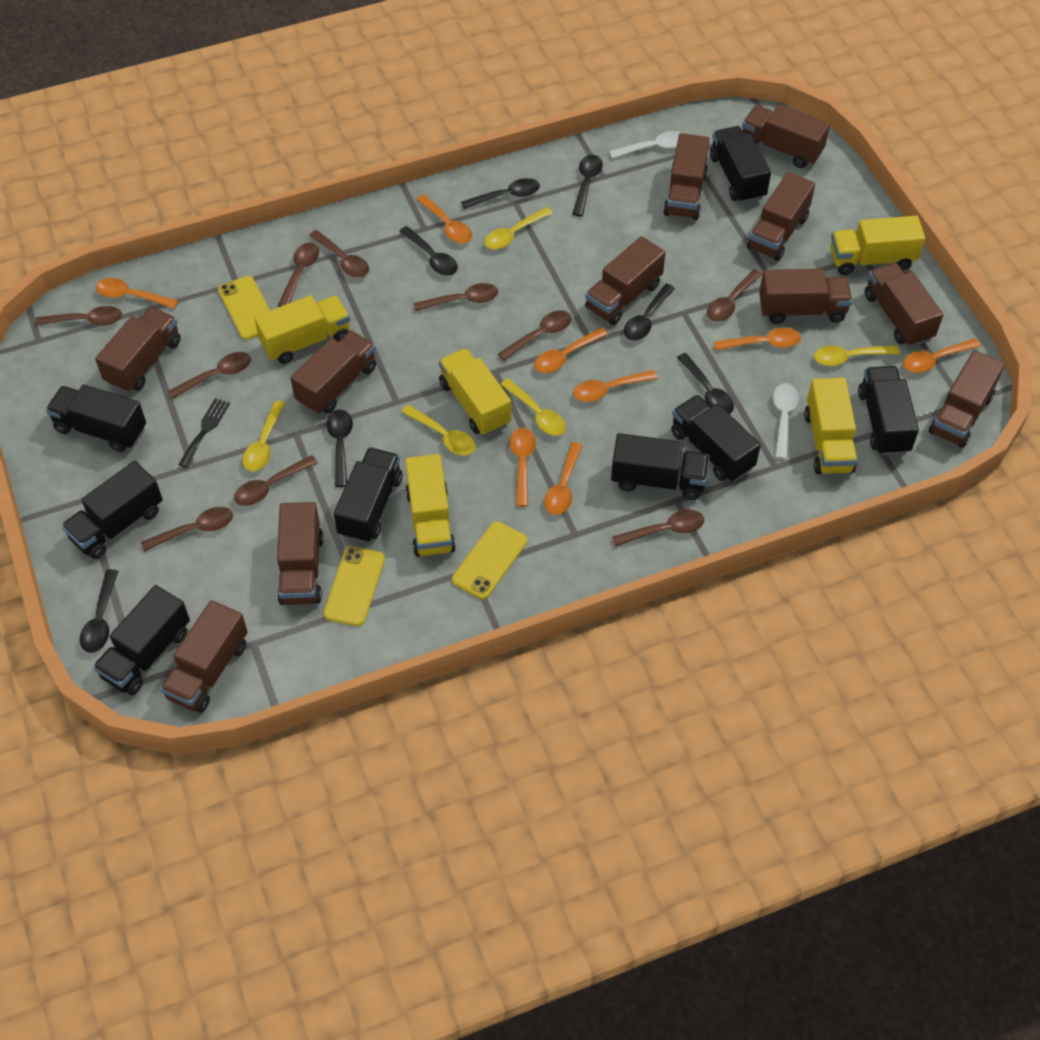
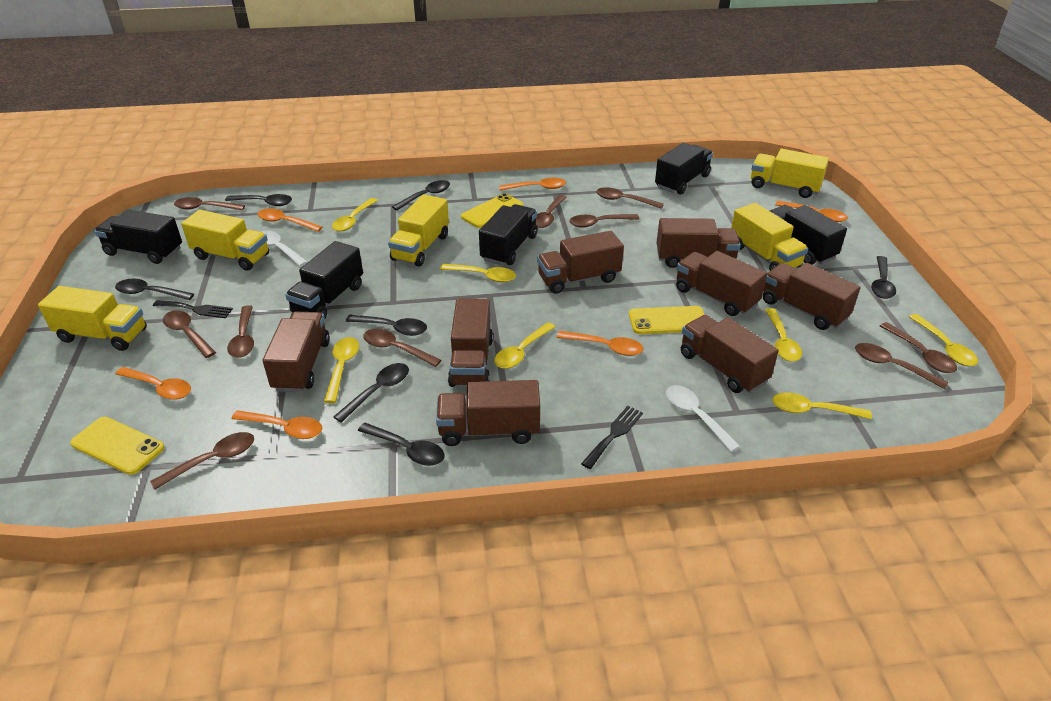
black fork: [178,398,230,468] = 1 -> [153,300,233,318] [581,406,643,469] = 2
black truck: [46,384,146,452] [61,461,163,559] [93,585,190,695] [334,447,403,543] [611,433,710,500] [671,395,761,482] [710,126,771,203] [858,366,919,455] = 8 -> [94,210,182,264] [285,241,363,318] [479,204,538,265] [655,143,713,195] [770,205,847,265] = 5
brown truck: [95,307,181,393] [160,600,248,713] [277,502,324,605] [290,331,376,414] [585,236,666,325] [663,133,709,220] [742,104,830,168] [747,172,815,261] [759,269,852,324] [865,263,943,347] [928,350,1005,448] = 11 -> [263,311,330,392] [436,380,540,446] [448,298,493,387] [537,231,624,294] [656,218,741,268] [676,251,767,316] [681,315,779,393] [763,263,861,330] = 8
orange spoon: [96,278,178,309] [416,194,472,243] [509,428,536,507] [534,327,608,373] [544,442,583,515] [573,370,658,402] [714,328,801,350] [903,338,981,373] = 8 -> [115,367,191,400] [231,410,322,439] [257,208,322,232] [499,178,566,191] [557,331,643,356] [775,201,848,222] = 6
yellow spoon: [243,401,286,471] [402,405,476,455] [484,207,553,250] [500,378,566,436] [814,345,900,366] = 5 -> [324,337,359,403] [332,198,378,232] [440,264,516,282] [494,322,555,369] [765,308,802,362] [772,392,872,419] [909,314,978,366] = 7

